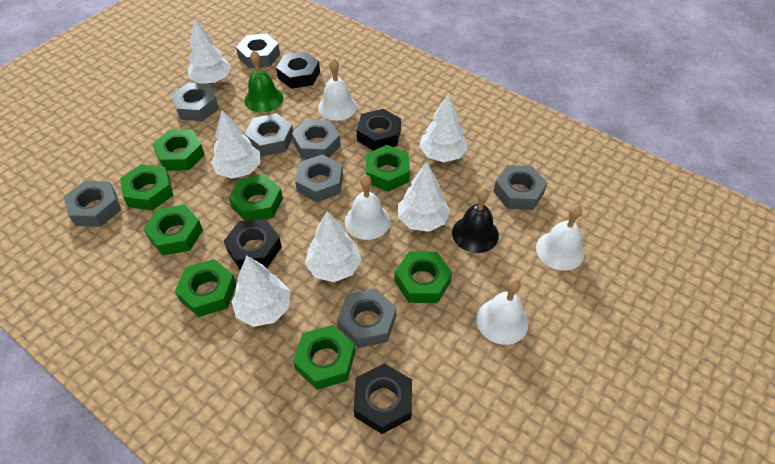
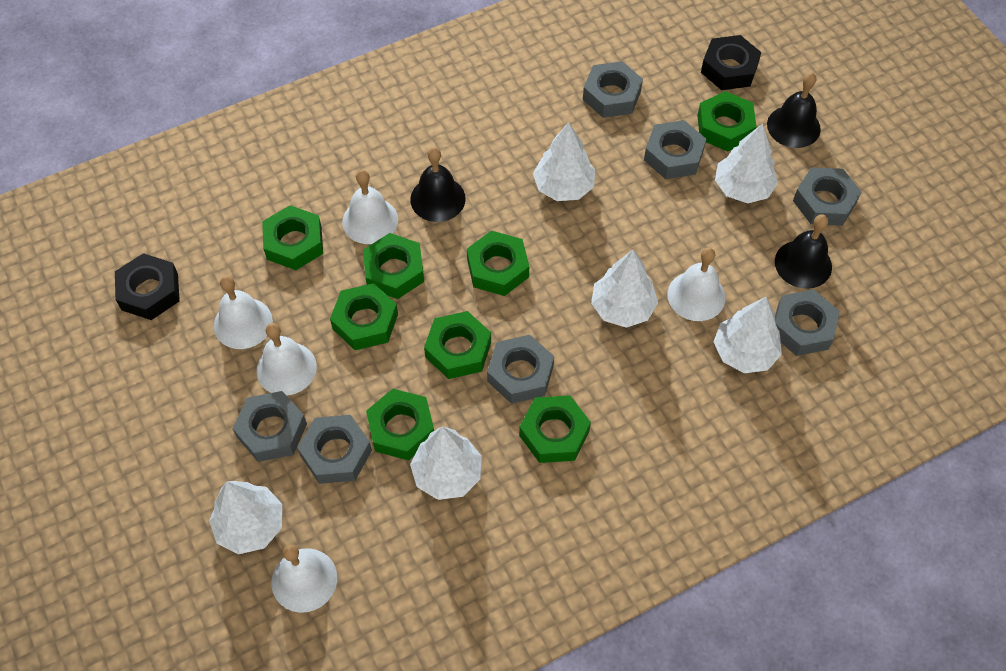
black bell: [452,188,499,253] = 1 -> [410,147,466,222] [767,73,821,148] [775,215,832,289] = 3
black nut: [224,219,282,270] [276,52,320,89] [354,364,412,434] [357,109,401,151] = 4 -> [115,253,180,320] [701,35,762,90] = 2
green bell: [244,50,283,112] = 1 -> none = 0
grey nut: [64,181,121,227] [172,83,219,121] [236,34,280,68] [245,113,293,157] [292,119,341,159] [295,155,343,202] [337,289,396,348] [493,165,547,210] = 8 -> [232,391,307,462] [297,415,372,484] [487,335,554,404] [583,61,643,118] [644,120,706,179] [775,289,840,356] [793,167,861,226] = 7
white bell: [318,58,357,121] [345,175,390,240] [477,278,529,345] [536,205,584,271] = 4 -> [214,276,273,349] [256,323,317,396] [271,544,337,613] [342,170,398,244] [668,248,726,321] = 5

